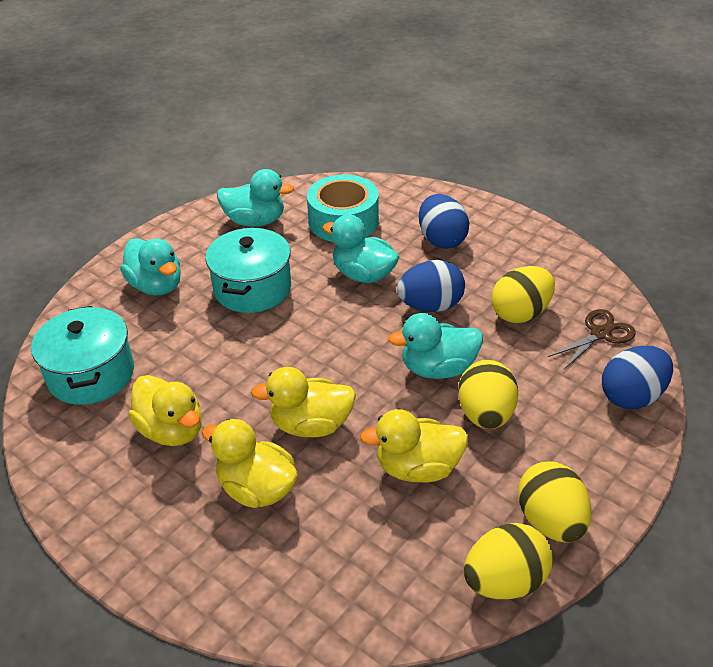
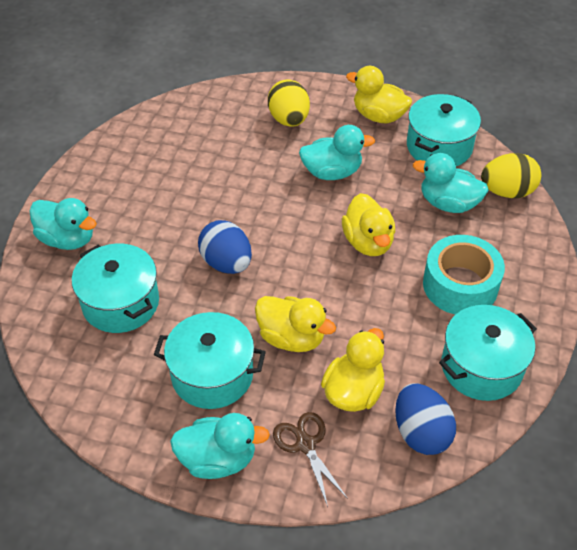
blue egg: [397,260,465,312] [419,194,469,249] [602,346,673,409] = 3 -> [198,220,252,274] [395,383,456,455] = 2
turquoise pot: [31,306,134,405] [206,228,291,313] = 2 -> [72,244,159,333] [154,312,266,409] [407,94,481,166] [439,305,537,401] = 4
yellow egg: [458,360,518,429] [464,523,553,599] [492,266,555,323] [518,461,592,543] = 4 -> [268,80,310,127] [481,153,541,198] = 2

